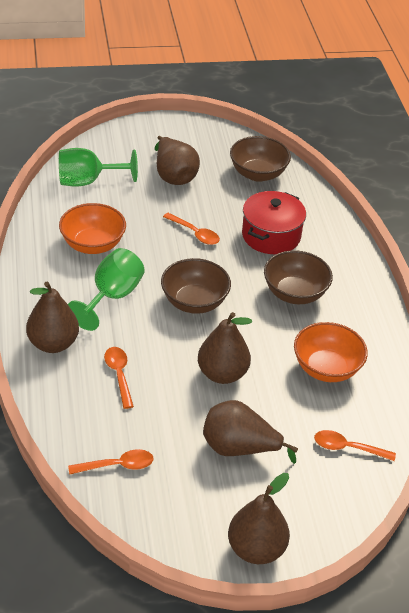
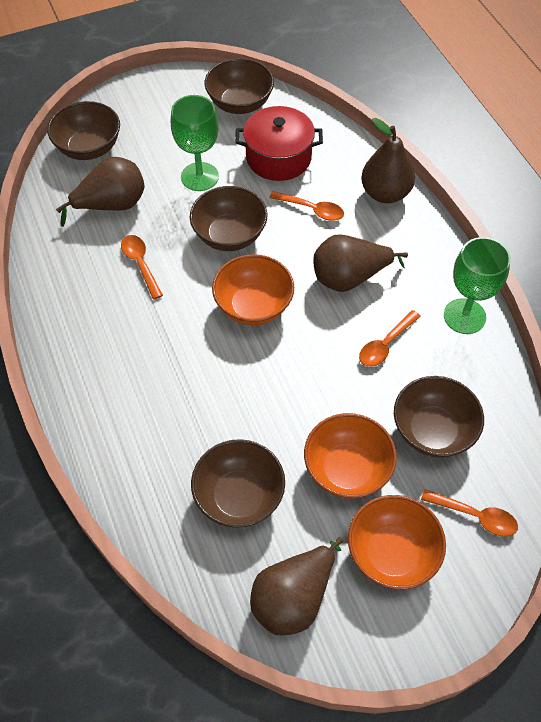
brown bowl: [161,258,231,314] [230,136,291,182] [264,250,333,304] = 3 -> [47,101,120,160] [190,186,267,251] [191,439,285,528] [205,58,274,114] [394,376,484,458] = 5
brown pear: [26,282,79,353] [155,136,200,185] [198,312,252,384] [203,400,298,464] [228,473,290,564] = 5 -> [56,157,145,227] [250,537,343,636] [313,234,408,292] [361,118,415,203] = 4
orange bowl: [59,203,126,254] [294,322,368,382] = 2 -> [212,254,294,325] [304,413,397,498] [348,495,446,590] = 3

